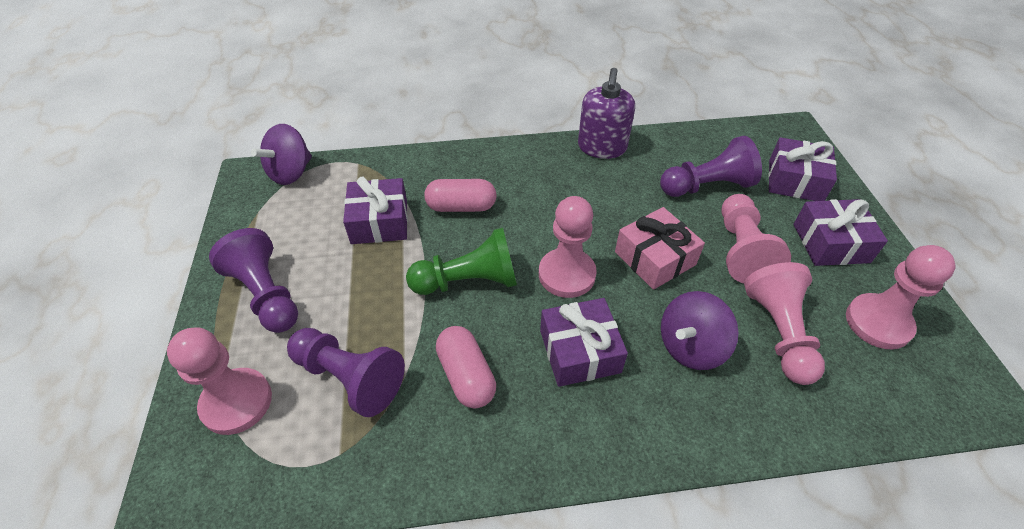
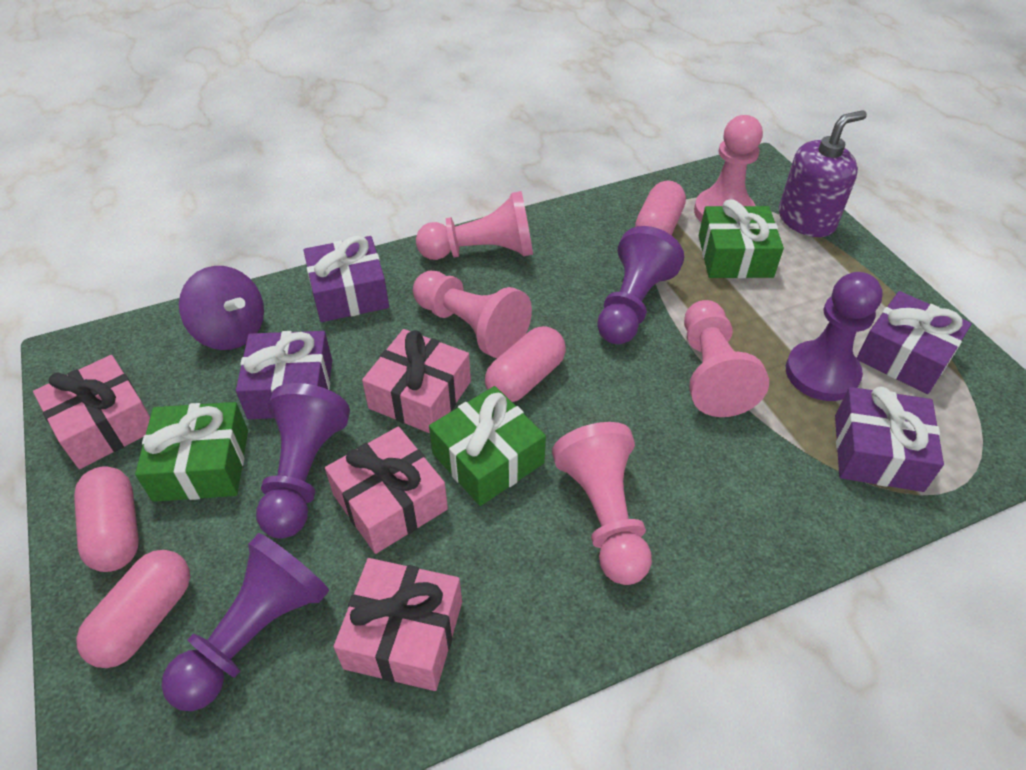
green gift: none = 0 -> [135,402,248,502] [429,386,546,506] [699,199,784,278] = 3
green pawn: [406,228,517,295] = 1 -> none = 0
pink capsule: [424,179,497,212] [436,326,496,408] = 2 -> [74,467,139,572] [76,550,190,668] [485,326,566,402] [635,181,686,235] = 4
pink gift: [615,207,705,290] = 1 -> [33,355,150,469] [325,427,448,554] [334,558,462,691] [362,329,471,433] = 4
purple pawn: [209,228,298,333] [287,328,405,417] [660,136,762,197] = 3 -> [161,533,329,711] [256,383,350,539] [597,226,684,344] [786,272,883,401] = 4
purple spinning top: [251,124,312,185] [661,291,739,370] = 2 -> [179,266,264,350] = 1

